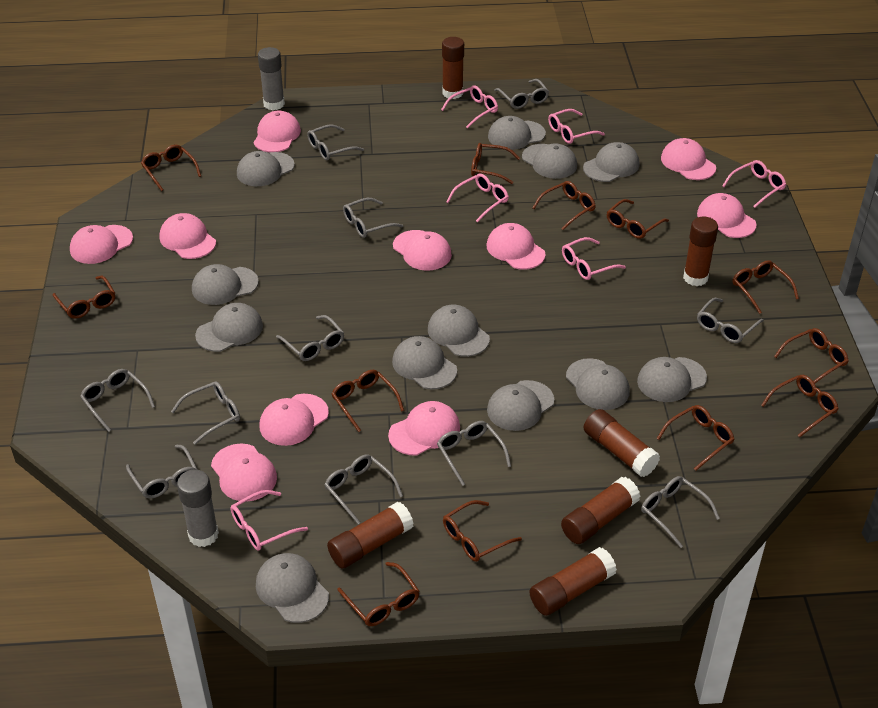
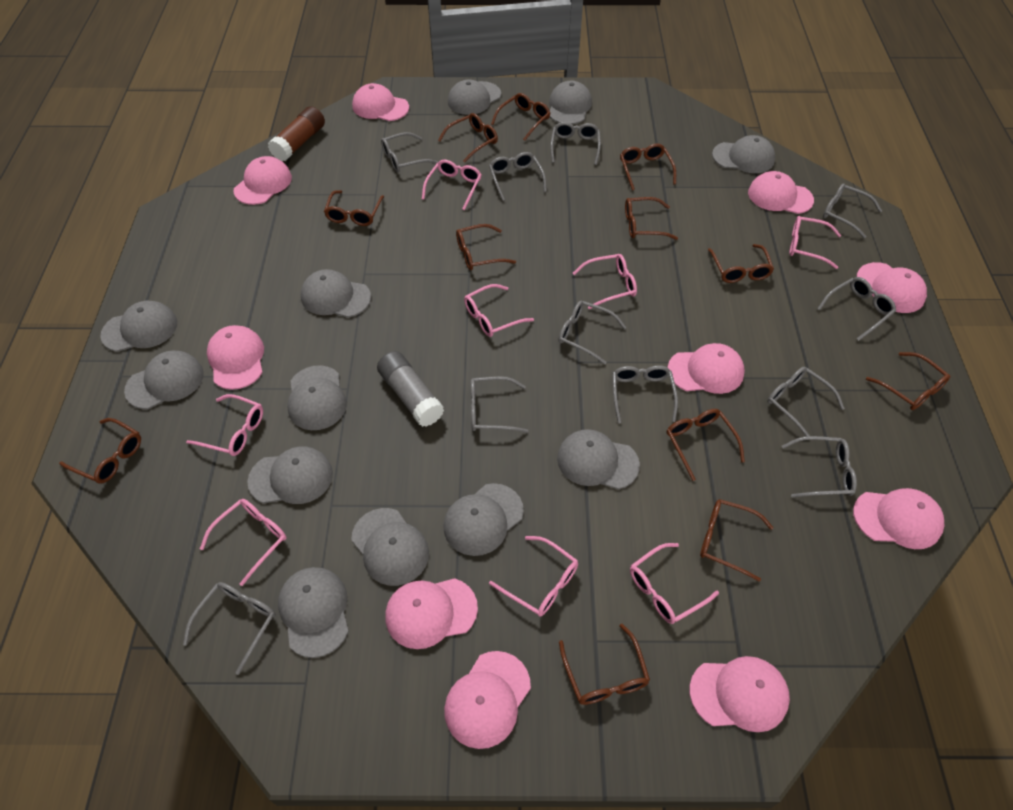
brown glue stick: [327,502,413,568] [442,37,464,99] [529,547,617,616] [561,477,641,544] [584,409,660,477] [683,216,718,286] = 6 -> [268,106,325,162] = 1
grey glue stick: [177,469,219,547] [258,47,285,110] = 2 -> [377,351,444,427] = 1
pink glasses: [231,490,308,551] [441,86,498,129] [446,174,509,223] [548,109,605,144] [562,237,626,280] [722,160,786,208] = 6 -> [186,394,263,456] [200,499,287,586] [422,160,482,210] [464,284,534,337] [489,536,578,617] [573,254,637,309] [630,543,719,624] [789,216,841,269] = 8

